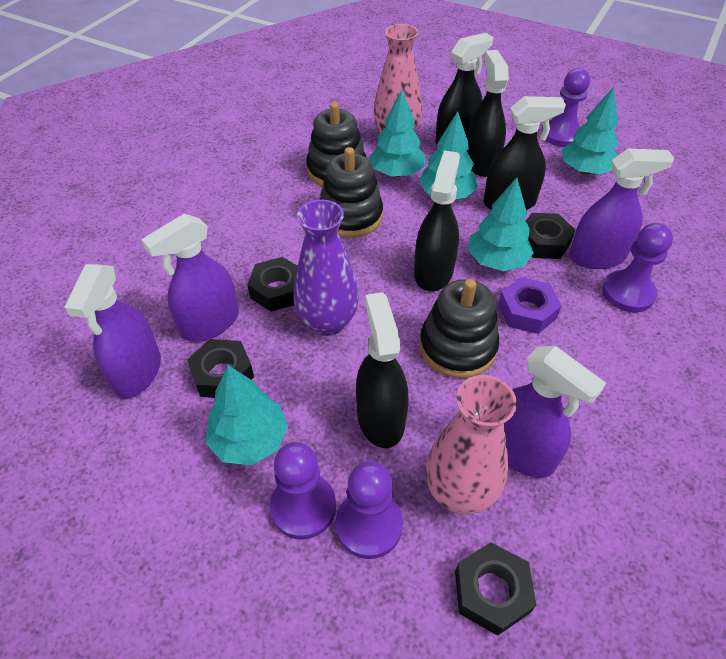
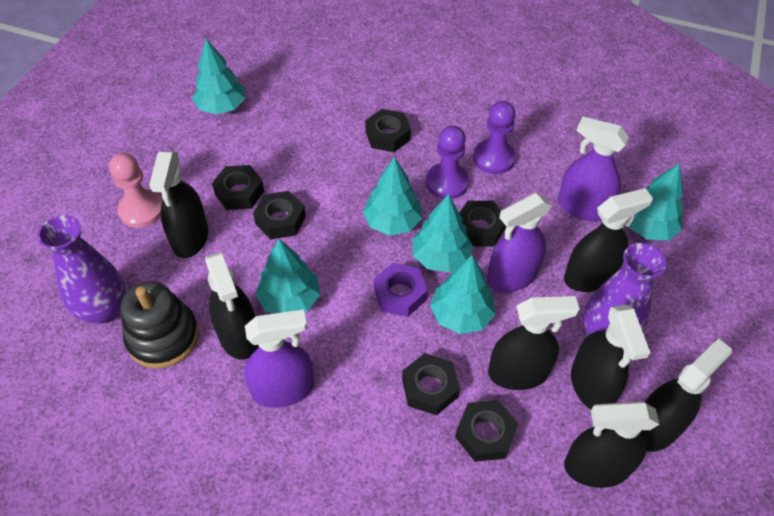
black nut: [187,339,254,398] [248,257,298,312] [455,542,536,636] [526,213,575,259] = 4 -> [212,165,264,210] [253,191,306,239] [365,109,411,152] [402,353,460,415] [455,400,519,462] [459,201,506,247] = 6
black spray bottle: [356,292,408,448] [414,150,460,292] [435,33,493,145] [467,50,509,177] [484,96,566,210] = 5 -> [149,151,208,258] [205,252,258,360] [488,296,580,390] [564,188,653,292] [564,402,660,488] [571,305,650,409] [640,338,732,452] = 7
black stacking toy: [306,102,367,187] [319,147,383,238] [419,279,499,378] = 3 -> [121,282,199,368] = 1
pink pawn: none = 0 -> [109,153,162,228] = 1
pink vase: [373,24,422,134] [426,375,517,514] = 2 -> none = 0
purple pawn: [270,442,336,540] [336,461,403,559] [542,68,590,147] [602,223,673,313] = 4 -> [426,125,469,199] [473,101,516,174] = 2
purple spray bottle: [64,264,161,398] [141,214,239,342] [504,346,606,478] [569,149,674,269] = 4 -> [244,310,314,408] [487,193,552,293] [558,116,629,221] = 3
purple vase: [294,199,359,336] = 1 -> [37,215,126,324] [583,243,666,335] = 2
turquoise tree: [206,365,288,465] [369,89,425,177] [419,111,477,199] [468,177,534,271] [562,87,618,174] = 5 -> [192,38,245,114] [256,239,320,314] [363,157,422,235] [412,194,474,272] [430,255,495,334] [628,163,684,240] = 6

